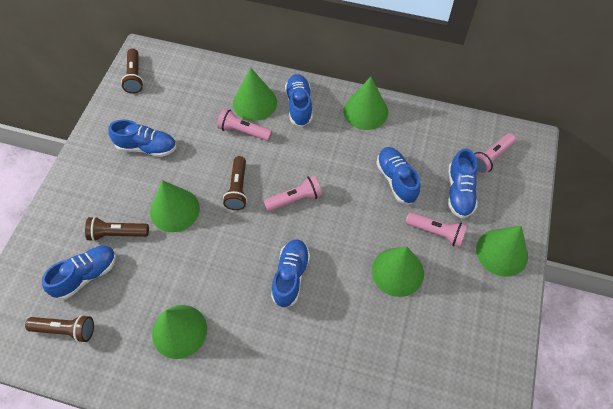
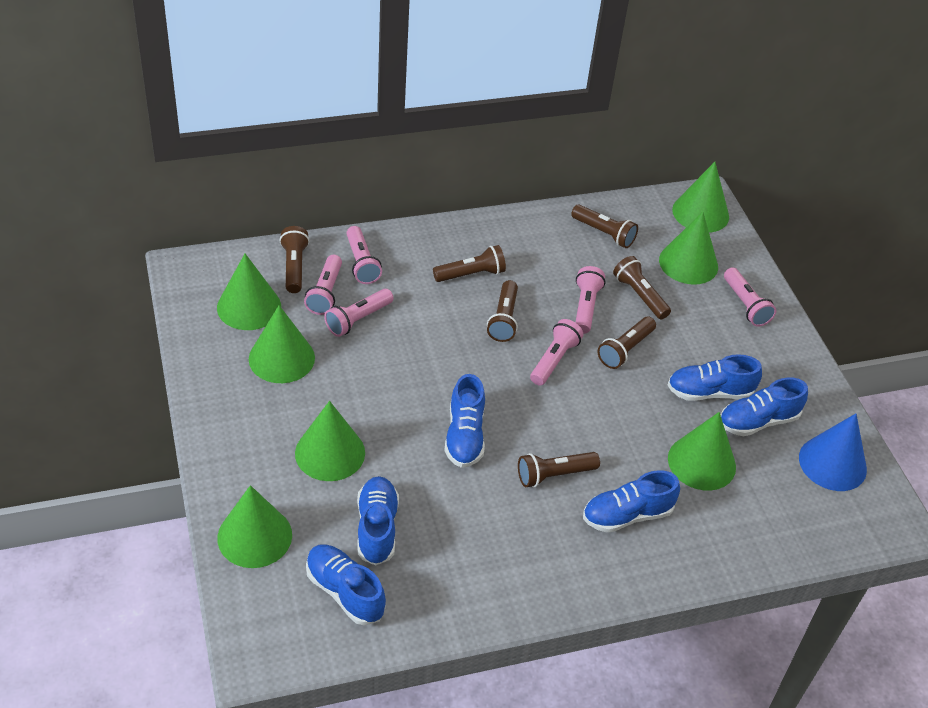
blue cone: none = 0 -> [799,414,867,491] = 1
brown flashlight: [25,315,94,343] [85,216,149,242] [121,48,144,94] [223,156,247,210] = 4 -> [279,226,309,293] [433,245,506,282] [487,280,518,342] [518,452,600,488] [571,205,638,248] [598,317,656,369] [613,256,671,319] = 7
green cone: [150,180,200,232] [152,305,207,359] [233,67,277,121] [343,77,388,130] [372,246,424,297] [476,226,528,277] = 6 -> [217,254,281,330] [217,485,292,568] [249,305,315,383] [295,401,365,481] [659,212,718,284] [668,412,736,491] [672,162,729,233] = 7
pink flashlight: [217,108,272,141] [264,175,322,212] [406,212,467,247] [475,133,516,175] = 4 -> [304,254,342,315] [324,289,394,337] [346,226,382,284] [530,319,583,386] [575,266,605,334] [724,267,776,327] = 6

